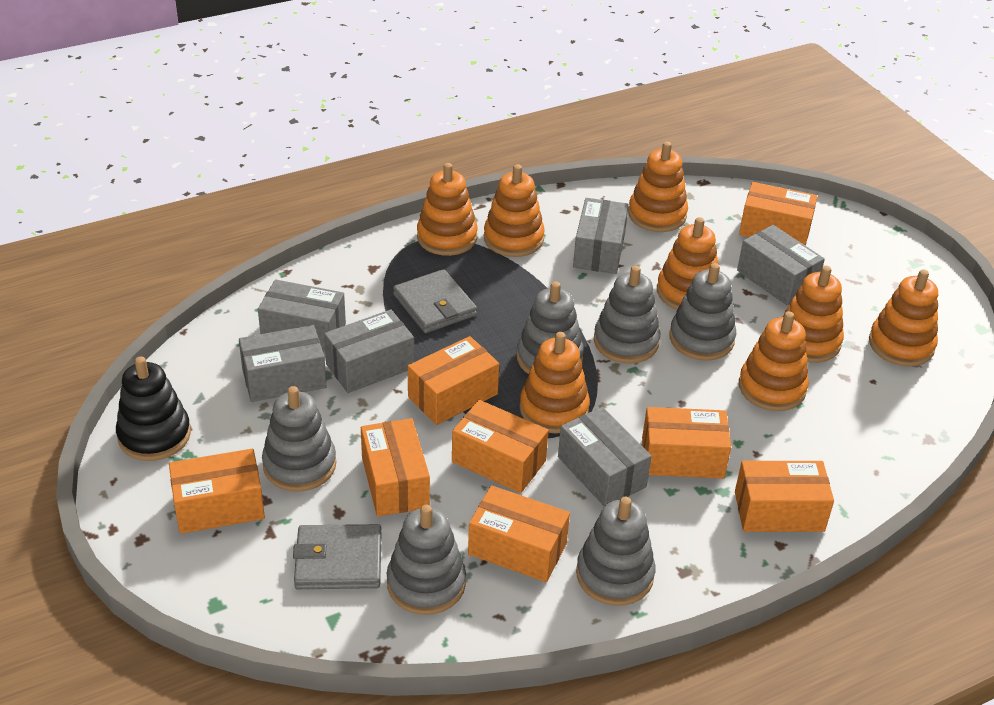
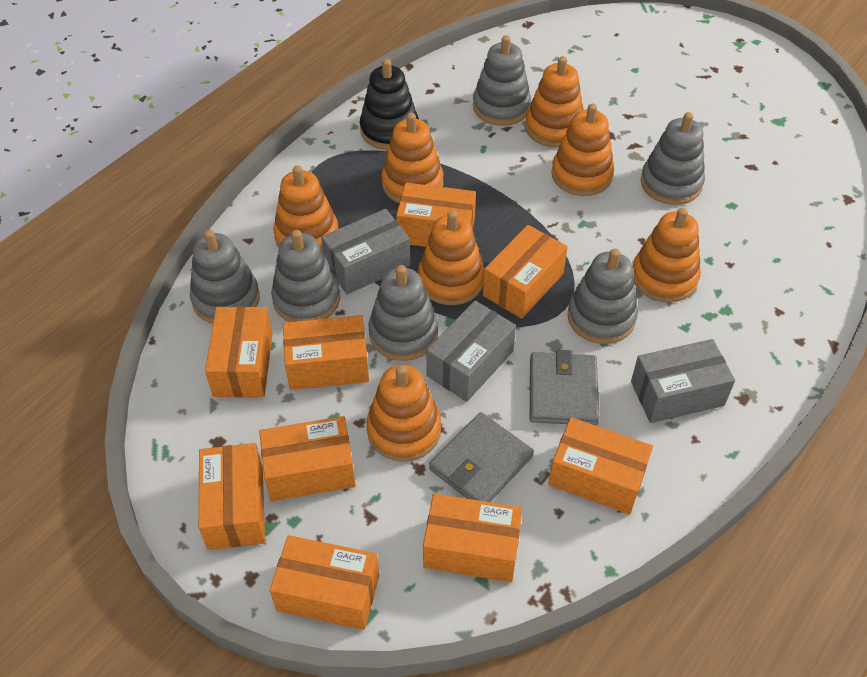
grey box: [239,325,327,402] [258,279,346,352] [324,309,414,393] [558,407,652,507] [573,198,629,274] [737,225,825,306] = 6 -> [321,209,410,295] [426,301,516,402] [631,339,735,423] = 3
orange box: [169,449,265,534] [361,418,430,517] [408,336,499,425] [452,400,549,493] [468,485,570,582] [642,407,731,479] [735,461,834,532] [739,182,818,246] = 8 -> [198,443,265,550] [205,307,273,397] [259,416,356,501] [269,535,379,630] [283,315,369,390] [396,182,476,247] [423,494,523,582] [483,225,568,319] [548,417,653,514] = 9
orange stacking toy: [417,163,478,256] [484,164,545,257] [520,332,590,433] [628,142,688,232] [657,217,718,310] [739,311,809,411] [782,266,844,363] [869,269,938,366] = 8 -> [273,166,338,252] [366,365,441,462] [381,113,443,203] [418,210,484,305] [525,56,584,148] [551,104,614,196] [633,207,701,303] = 7

